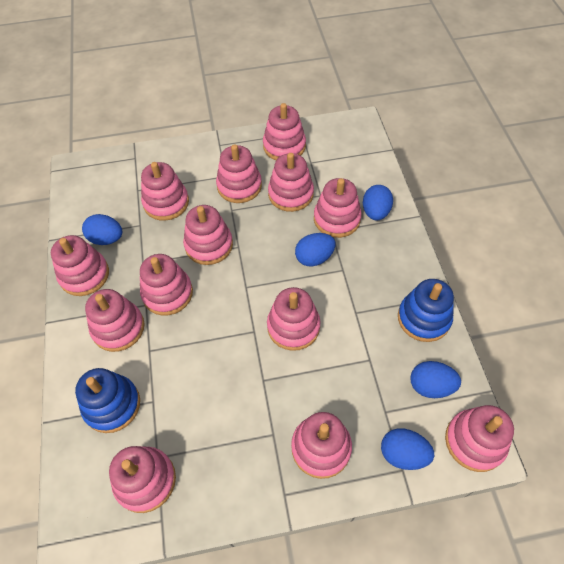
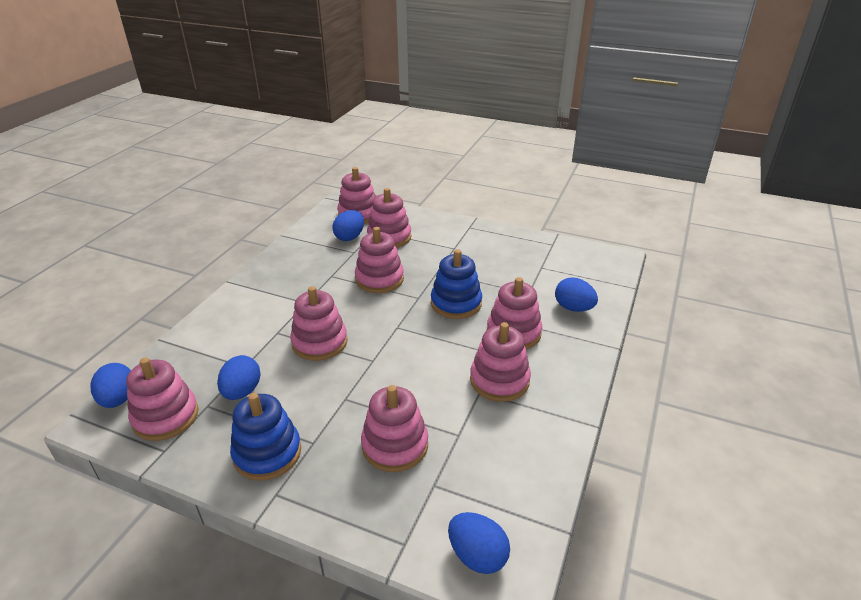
pink stacking toy: [51,235,109,296] [85,289,145,352] [109,446,176,513] [140,254,193,316] [141,162,189,221] [183,205,233,265] [216,144,262,203] [263,103,306,160] [267,287,321,351] [268,153,314,212] [291,412,352,479] [314,178,362,238] [445,405,514,472] = 13 -> [126,357,198,441] [290,286,348,361] [337,167,376,224] [355,227,404,293] [361,385,428,472] [367,188,411,248] [470,322,531,402] [487,277,542,349] = 8

